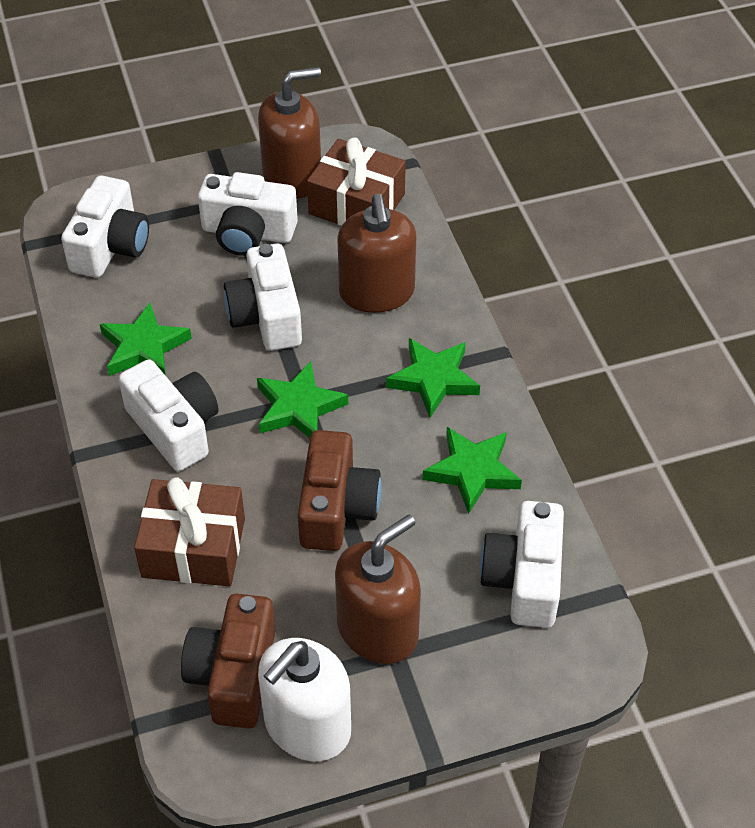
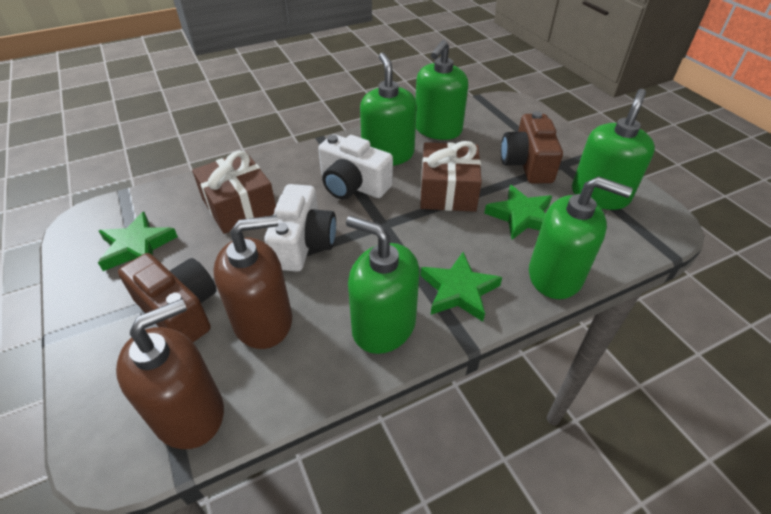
brown soap dispenser: [258,67,321,198] [335,515,421,664] [337,194,416,313] = 3 -> [116,299,224,449] [213,215,292,349] = 2
green soap dispenser: none = 0 -> [346,216,420,354] [360,53,417,166] [415,40,468,140] [529,176,633,299] [572,89,655,210] = 5
green star: [100,303,192,376] [257,361,348,438] [386,338,480,418] [423,427,522,514] = 4 -> [98,212,178,271] [420,252,502,322] [484,185,552,240] = 3
white camera: [61,176,149,278] [118,359,219,471] [198,172,298,256] [224,244,302,351] [480,501,564,628] = 5 -> [264,184,336,272] [318,134,393,199] = 2
white soap dispenser: [258,638,351,761] = 1 -> none = 0

